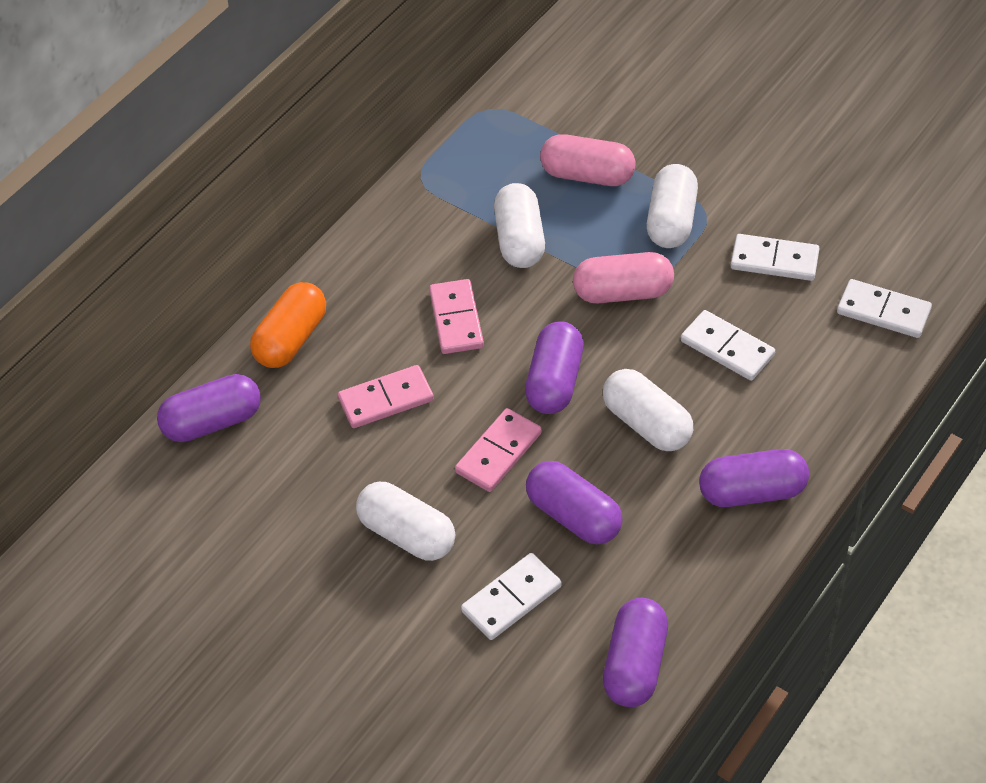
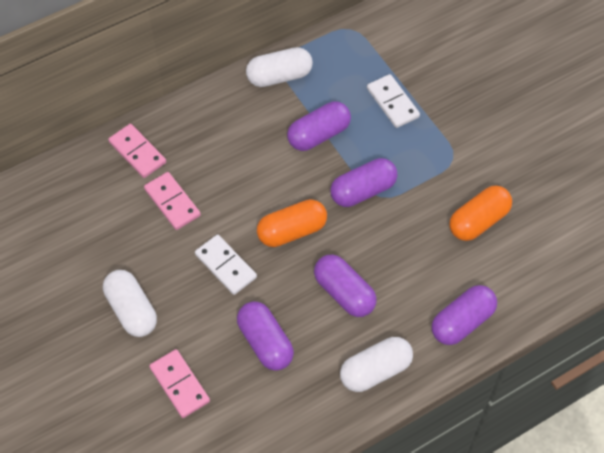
orange capsule: [250,282,326,368] = 1 -> [257,199,327,247] [450,186,512,241] = 2
pink capsule: [540,134,636,186] [573,252,674,303] = 2 -> none = 0
white capsule: [356,482,455,561] [494,183,545,268] [603,369,693,451] [647,164,698,248] = 4 -> [103,270,157,337] [246,47,313,87] [340,337,413,392] = 3
white domino: [461,553,562,640] [681,310,775,381] [731,234,820,281] [837,279,932,338] = 4 -> [195,234,257,295] [367,74,420,128] = 2

